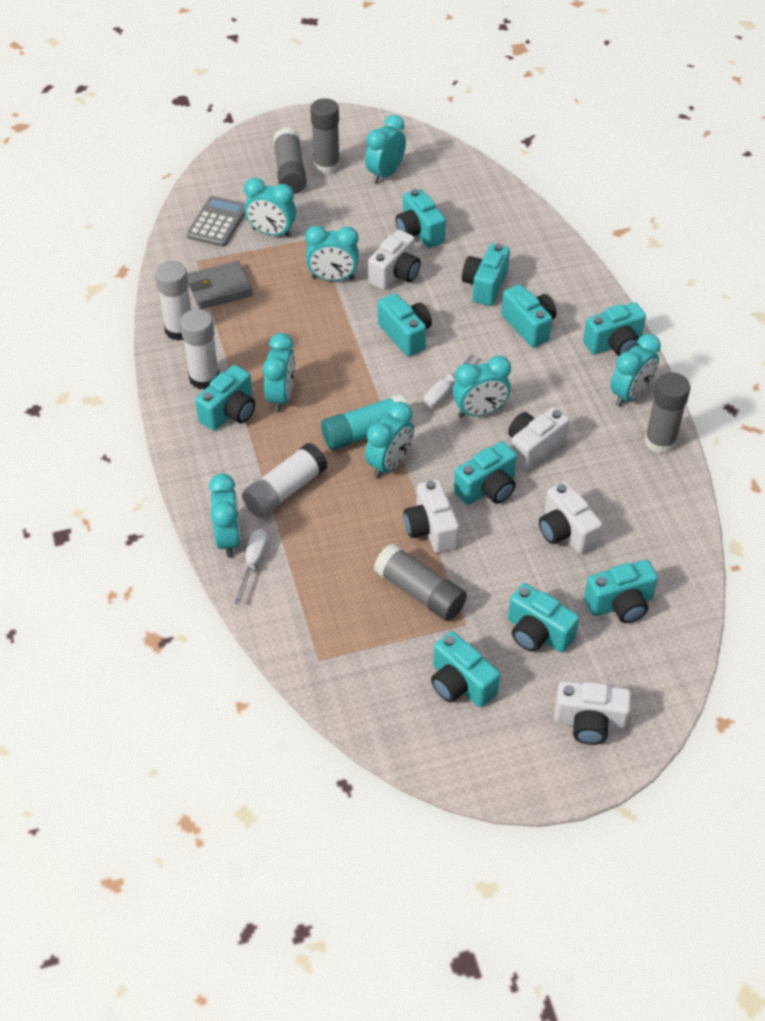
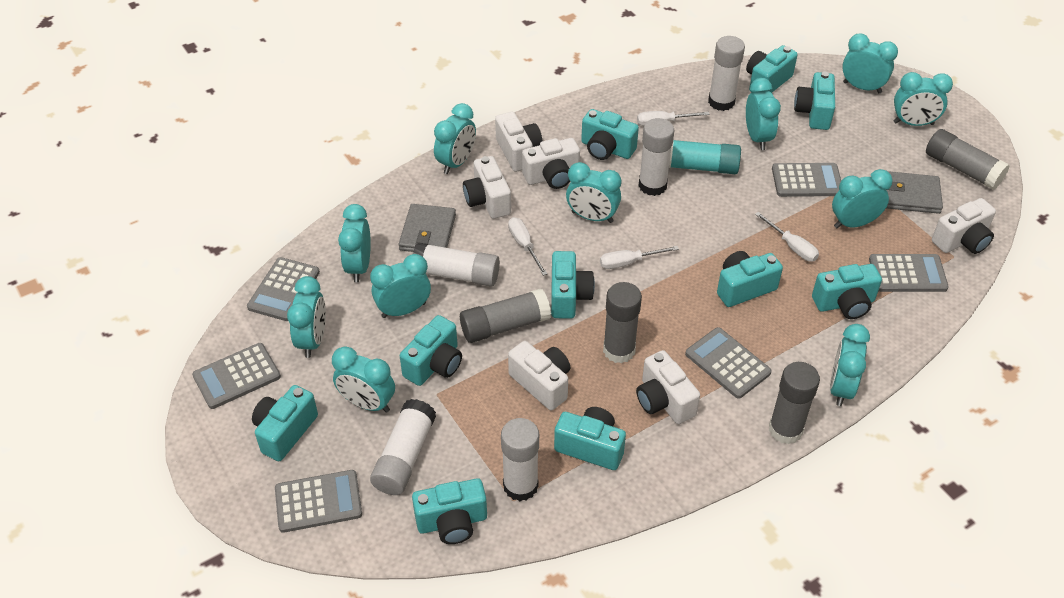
grey calculator: [186,196,245,247] = 1 -> [192,343,281,409] [247,257,320,321] [275,470,362,533] [685,327,772,399] [772,163,841,197] [869,254,949,292] = 6
grey wallet: [187,261,253,309] = 1 -> [399,204,456,252] [886,171,943,214] = 2
turquoise clock: [209,473,241,557] [244,178,296,238] [263,333,295,412] [305,226,359,281] [365,115,406,183] [365,402,414,478] [453,356,511,418] [610,334,661,407] = 8 -> [287,276,326,358] [332,346,395,413] [338,204,371,282] [370,254,431,318] [434,103,476,174] [566,162,621,223] [746,78,781,150] [830,324,870,406] [832,169,893,228] [842,34,898,93] [893,72,953,126] = 11
white camera: [368,230,421,290] [403,479,459,553] [508,407,569,472] [539,481,602,554] [554,681,631,745] = 5 -> [463,156,511,219] [495,112,543,172] [508,341,570,410] [522,138,580,189] [636,350,700,424] [932,198,996,254] = 6
white glue stick: [155,261,191,341] [180,309,219,390] [242,443,328,518] = 3 -> [370,399,436,495] [413,242,500,287] [501,418,539,501] [639,118,674,196] [708,36,745,111] = 5
white screwdriver: [234,529,268,605] [424,355,475,408] = 2 -> [508,217,547,276] [600,246,679,269] [637,111,710,126] [755,212,819,261] = 4

